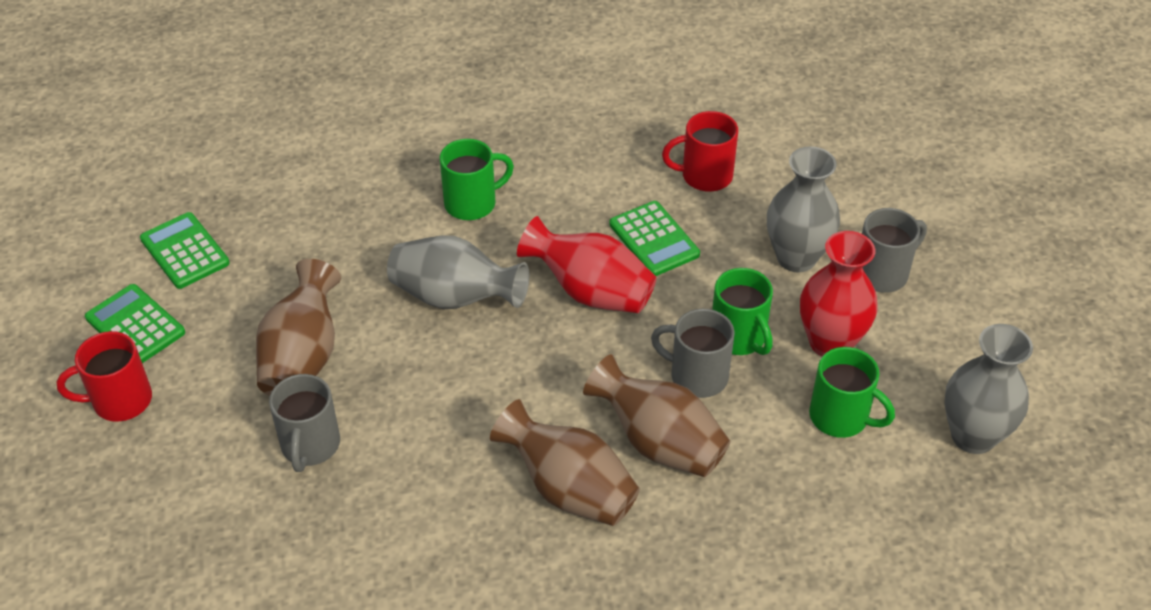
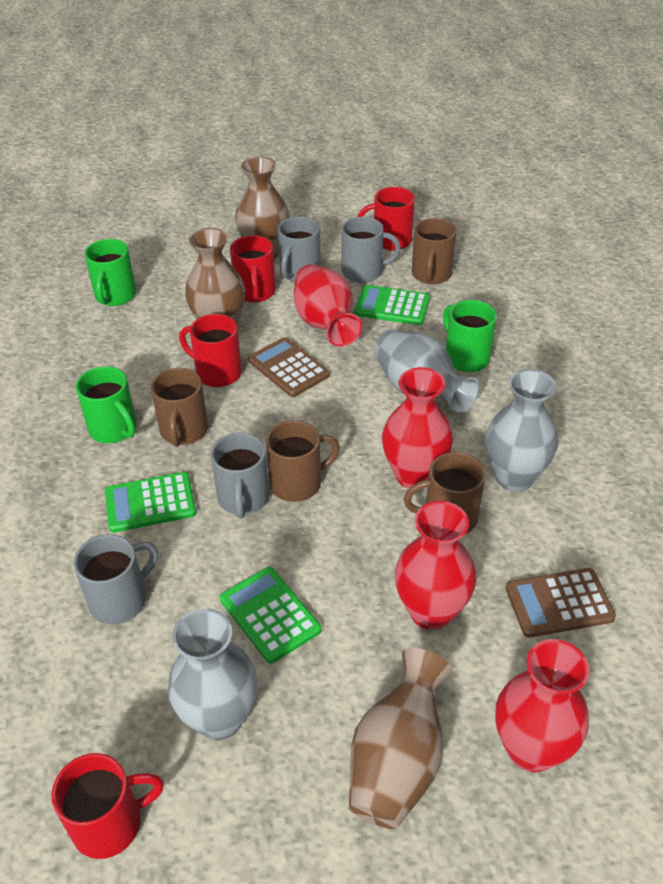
brown calculator: none = 0 -> [248,337,330,397] [506,568,616,638] = 2
brown mug: none = 0 -> [151,368,208,447] [266,420,340,502] [404,452,486,533] [412,218,456,284] = 4
grey mug: [269,374,340,472] [651,309,734,398] [862,208,927,293] = 3 -> [74,534,158,624] [211,433,270,519] [278,217,321,282] [341,217,401,283] = 4
red mug: [57,331,152,422] [662,111,738,192] = 2 -> [51,753,164,859] [179,314,242,387] [230,235,276,303] [357,187,415,250] = 4
red vase: [517,216,657,313] [800,231,878,357] = 2 -> [294,264,362,347] [382,367,453,489] [395,501,476,630] [495,639,589,772] = 4

